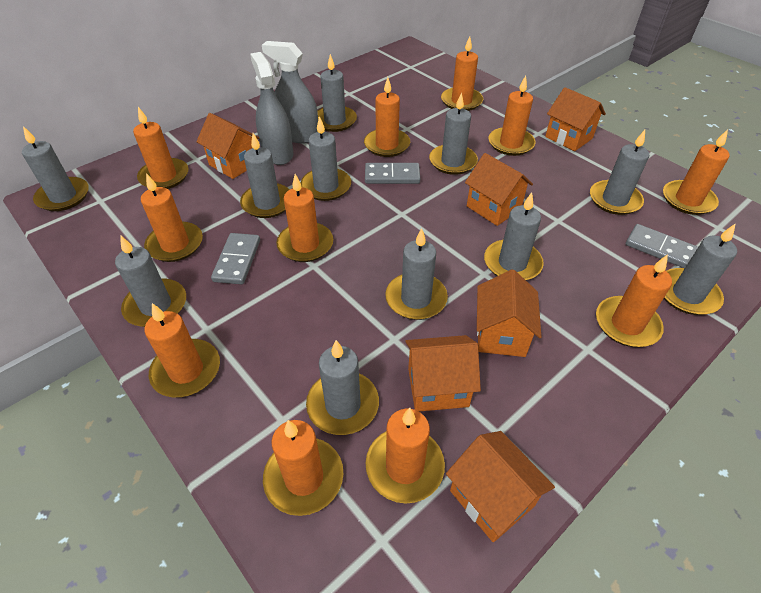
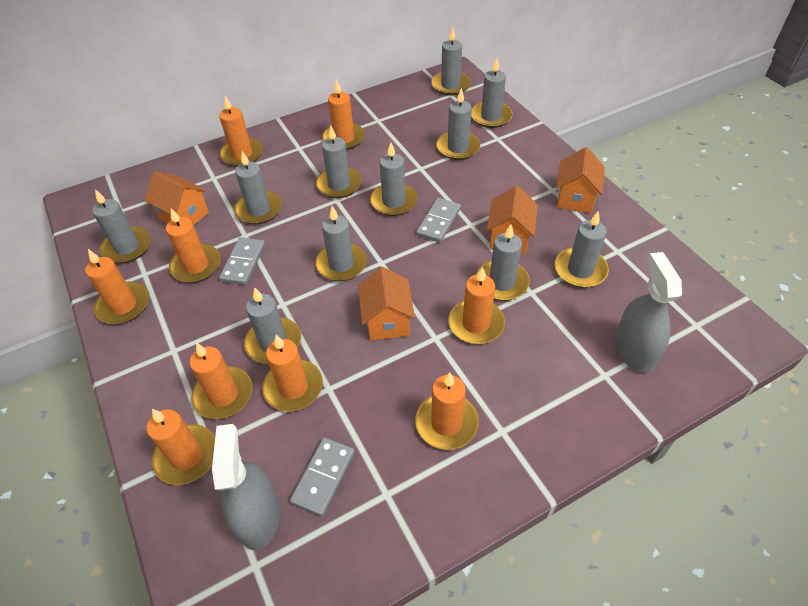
orange candle: [133,107,189,189] [141,173,203,262] [145,303,220,397] [263,420,343,516] [276,174,333,262] [364,77,410,157] [366,408,445,503] [441,36,483,111] [489,76,536,156] [596,254,672,347] [663,129,730,215] = 11 -> [85,249,149,324] [147,409,215,485] [166,208,221,283] [189,342,253,419] [219,96,263,167] [262,335,323,411] [322,80,365,150] [415,372,479,450] [448,267,505,344] = 9
orange house: [196,113,259,179] [405,335,481,412] [446,431,555,542] [465,153,533,226] [477,269,542,357] [545,87,606,151] = 6 -> [144,171,209,225] [358,267,415,341] [487,186,538,254] [556,147,605,213] = 4

